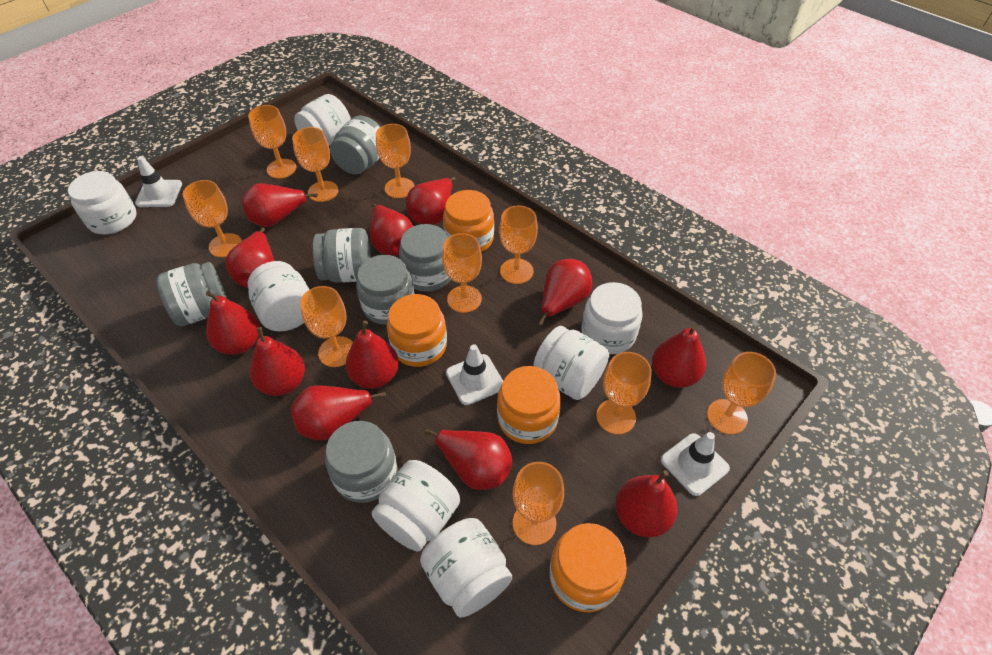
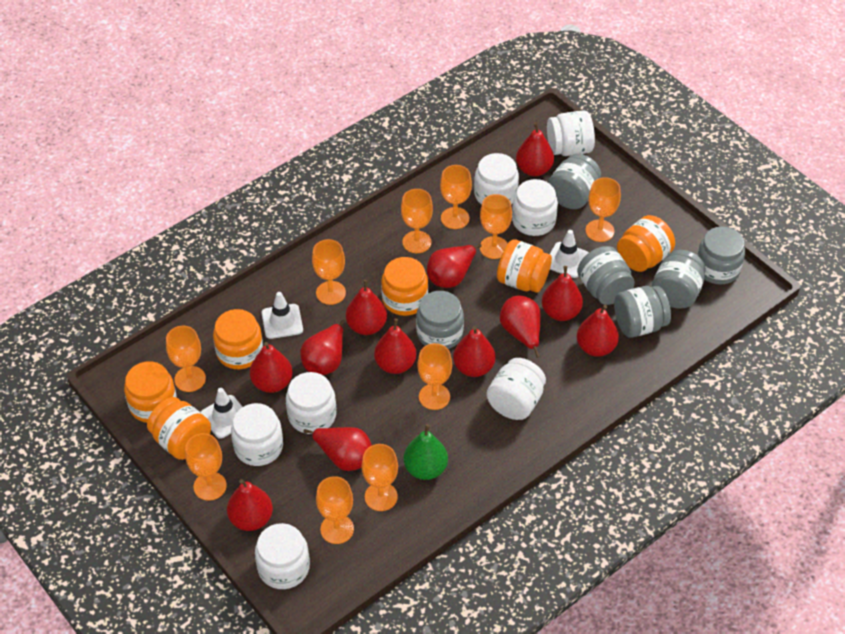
green pear: none = 0 -> [404,424,448,480] = 1
orange jar: [387,294,447,367] [443,190,494,252] [497,366,561,444] [549,523,627,612] = 4 -> [124,361,177,423] [147,397,211,460] [213,309,263,369] [381,257,428,316] [497,239,552,293] [617,215,675,272] = 6

